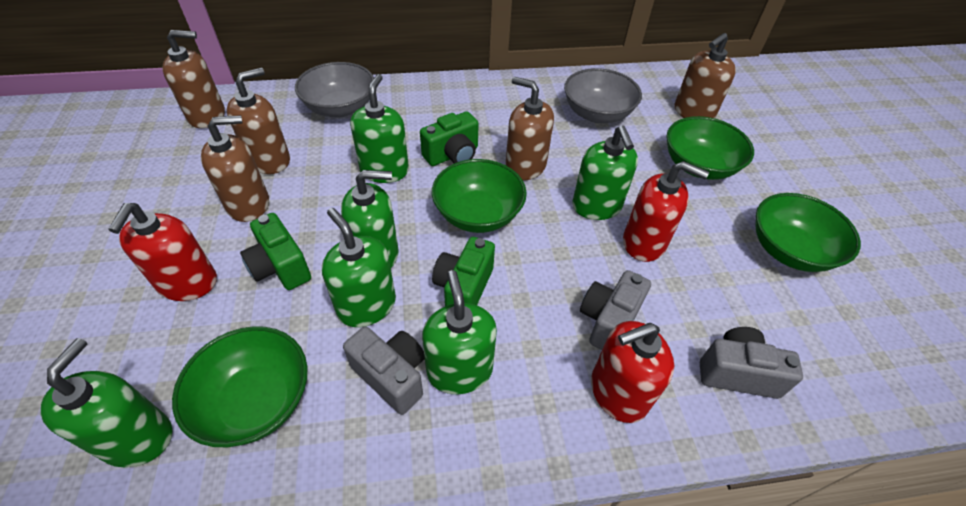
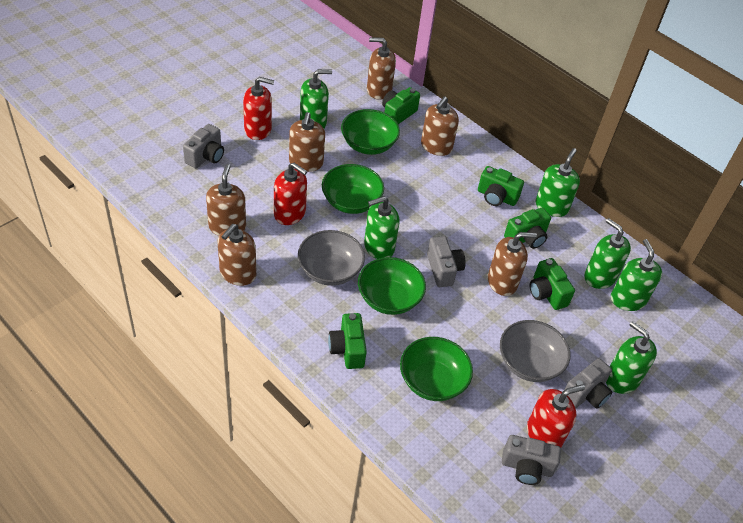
brown soap dispenser: [162,30,225,128] [201,115,269,222] [227,68,290,174] [505,77,554,181] [675,33,736,118] = 5 -> [206,164,246,236] [218,224,256,286] [289,112,325,172] [367,37,396,100] [421,96,459,156] [488,232,537,296] = 6
green camera: [240,213,311,290] [420,111,479,166] [432,237,495,306] = 3 -> [328,313,367,369] [382,87,420,124] [478,166,524,206] [504,208,551,249] [530,258,575,310] = 5
grey camera: [343,327,425,415] [580,270,651,350] [700,327,803,399] = 3 -> [183,124,224,169] [427,236,466,287] [502,435,561,485] [564,358,612,409] = 4

